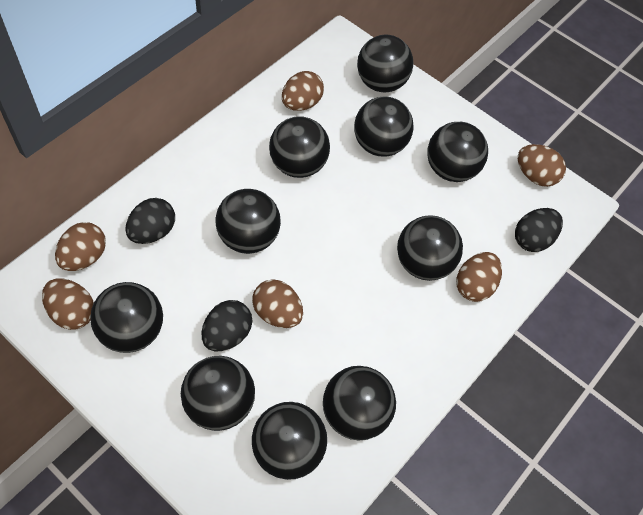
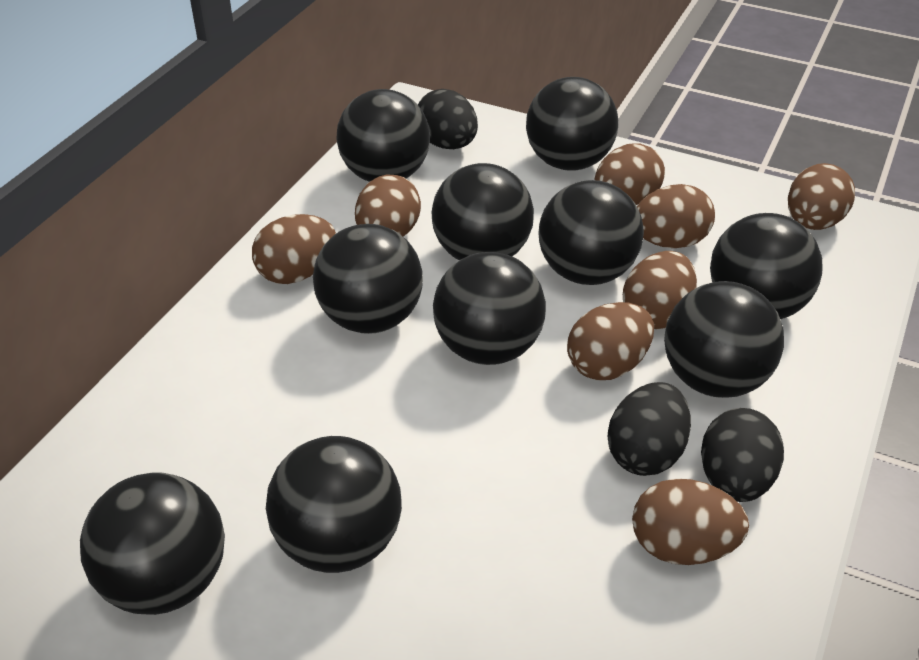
brown egg: [42,279,94,330] [55,222,106,271] [252,279,303,328] [282,71,324,111] [456,252,502,302] [518,144,566,187] = 6 -> [252,214,336,284] [355,175,421,236] [567,302,654,380] [594,143,665,205] [623,251,697,329] [632,479,749,565] [637,184,715,248] [788,163,855,230] = 8

